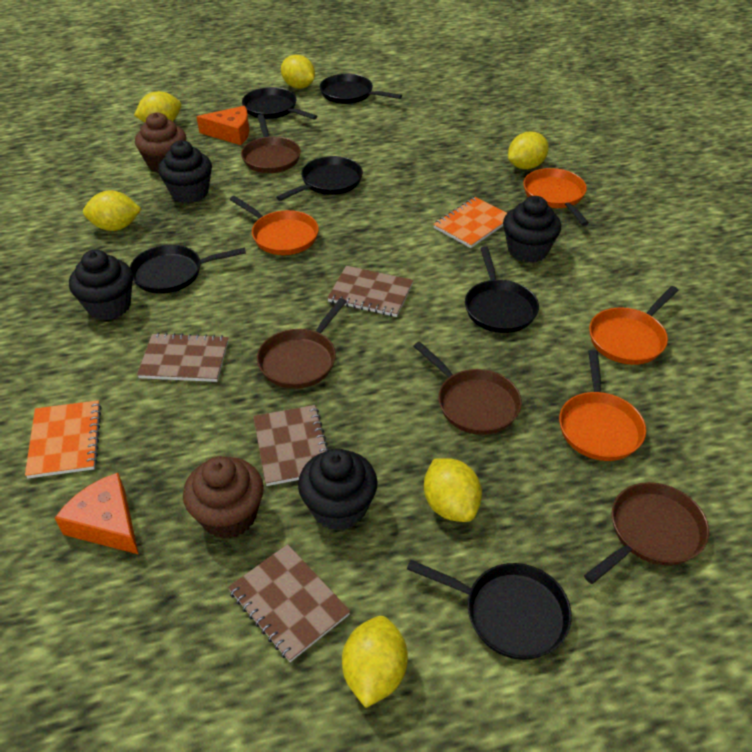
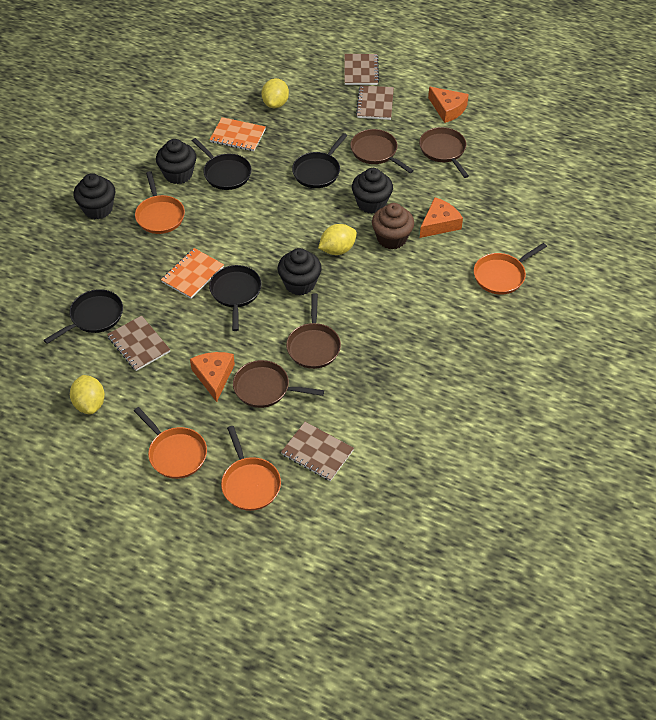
black pan: [130,245,246,294] [242,87,317,120] [276,156,363,201] [320,74,402,104] [407,560,572,660] [465,247,539,333] = 6 -> [44,289,123,344] [192,138,252,190] [209,265,262,331] [292,133,347,188] = 4
brown cupcake: [135,112,186,173] [183,456,264,539] = 2 -> [372,203,414,249] = 1
orange cheese: [55,473,138,554] [197,106,249,145] = 2 -> [190,352,235,402] [420,197,463,238] [428,87,469,123] = 3
yellow lemon: [83,190,141,231] [134,91,181,123] [281,55,315,89] [342,616,408,708] [424,458,482,522] [508,132,549,169] = 6 -> [70,375,105,415] [261,78,289,108] [318,224,357,255] = 3

